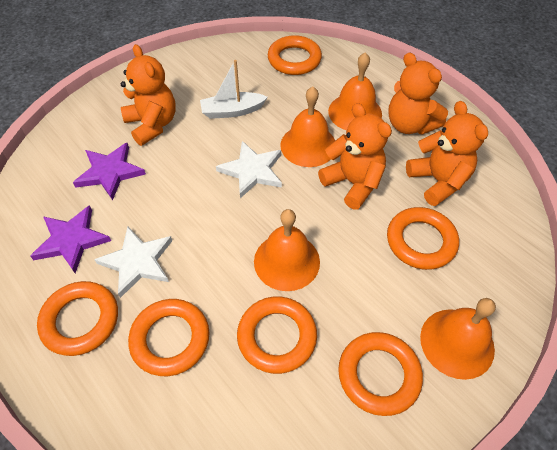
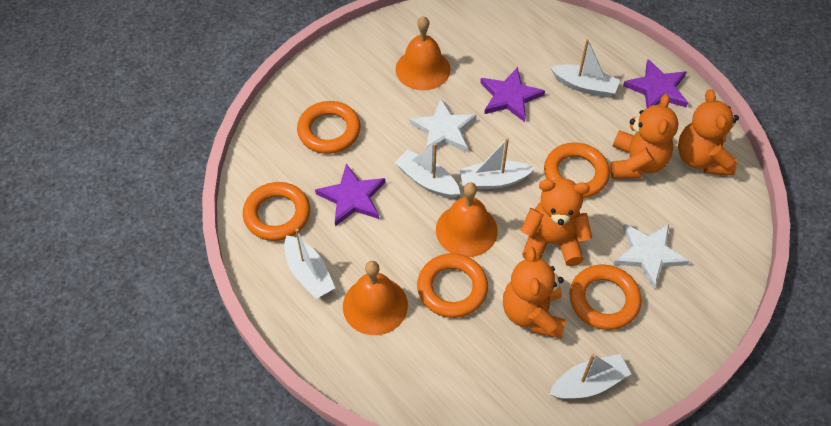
orange bell: [254,209,320,291] [280,86,336,167] [328,52,382,131] [420,298,496,380] = 4 -> [343,261,408,335] [396,16,451,90] [436,182,498,257] = 3
orange ring: [37,281,118,356] [128,299,209,376] [237,297,317,374] [268,35,322,75] [338,332,423,416] [387,207,459,270] = 6 -> [243,182,310,241] [297,101,361,154] [417,253,488,318] [544,142,610,198] [569,265,642,330] = 5
purple star: [30,205,111,273] [73,143,146,200] = 2 -> [315,164,385,226] [480,67,545,122] [623,59,688,108] = 3
white boat: [200,60,267,119] = 1 -> [284,229,335,299] [395,143,460,198] [459,138,535,189] [549,354,631,399] [550,39,620,97] = 5

